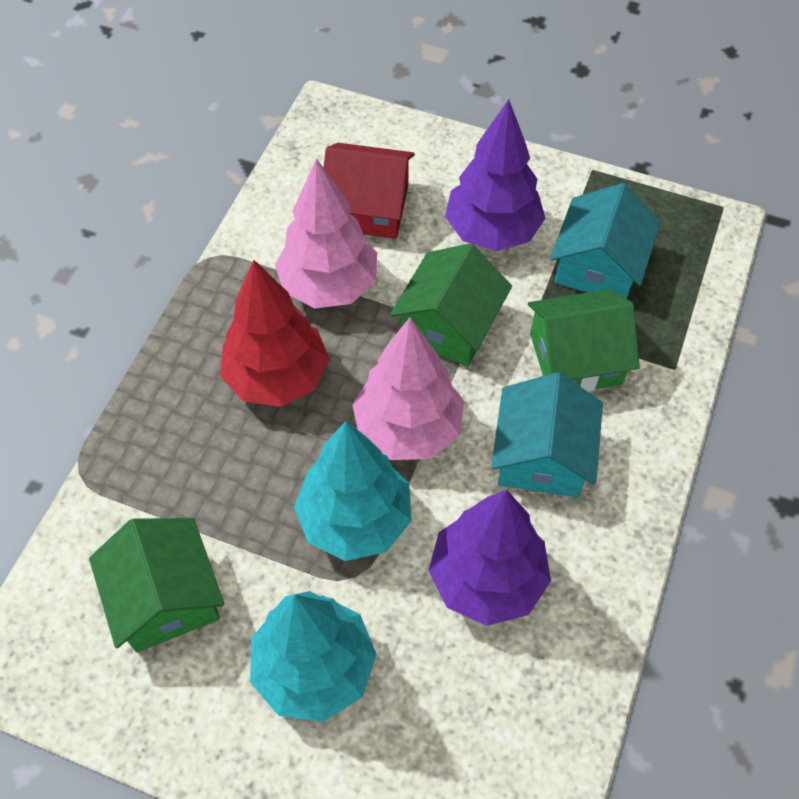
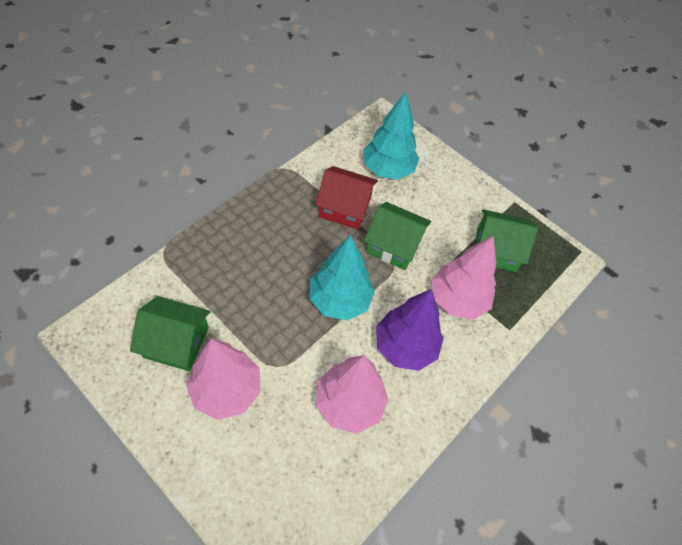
pink tree: [275,158,377,308] [352,317,464,460] = 2 -> [186,339,261,420] [316,355,389,434] [432,236,496,319] = 3
purple tree: [428,490,551,626] [445,100,546,251] = 2 -> [376,289,444,371] = 1
red tree: [220,260,329,407] = 1 -> none = 0
turquoise house: [491,372,603,497] [550,183,660,299] = 2 -> none = 0

